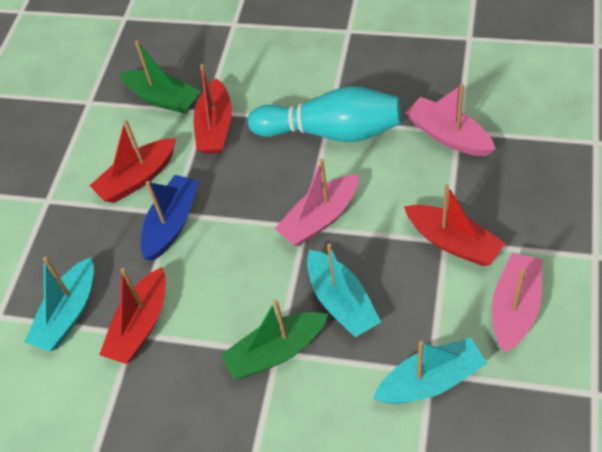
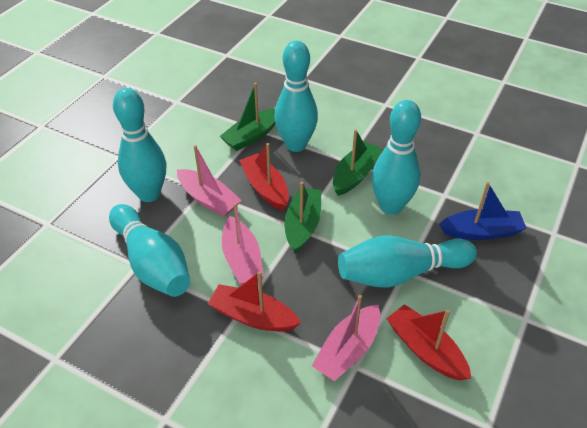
green boat: [120,41,201,114] [221,300,328,379] = 2 -> [219,83,275,151] [284,182,322,253] [333,129,382,196] = 3
red boat: [90,119,176,203] [99,267,166,364] [194,64,232,154] [404,184,505,266] = 4 -> [208,271,301,332] [239,143,289,211] [386,304,471,380] = 3
turquoise boat: [25,257,94,351] [307,243,381,337] [373,337,487,404] = 3 -> none = 0
turquoise bowling pin: [248,86,401,142] = 1 -> [109,204,190,297] [113,88,166,202] [274,41,318,152] [338,236,477,288] [372,100,421,215] = 5

